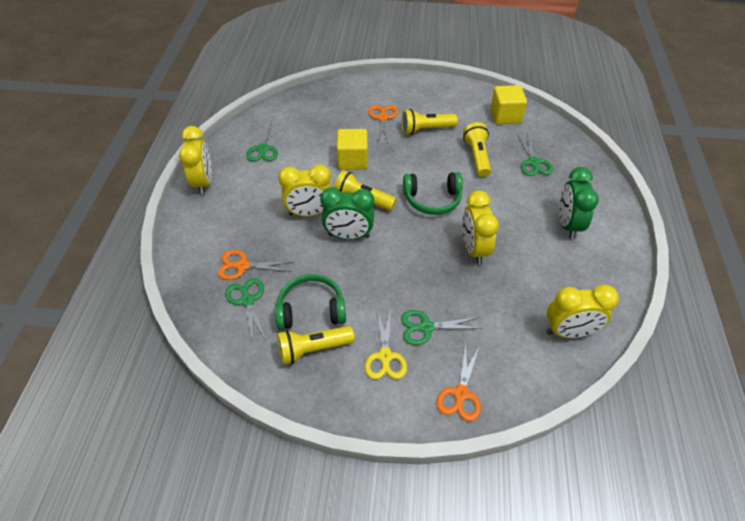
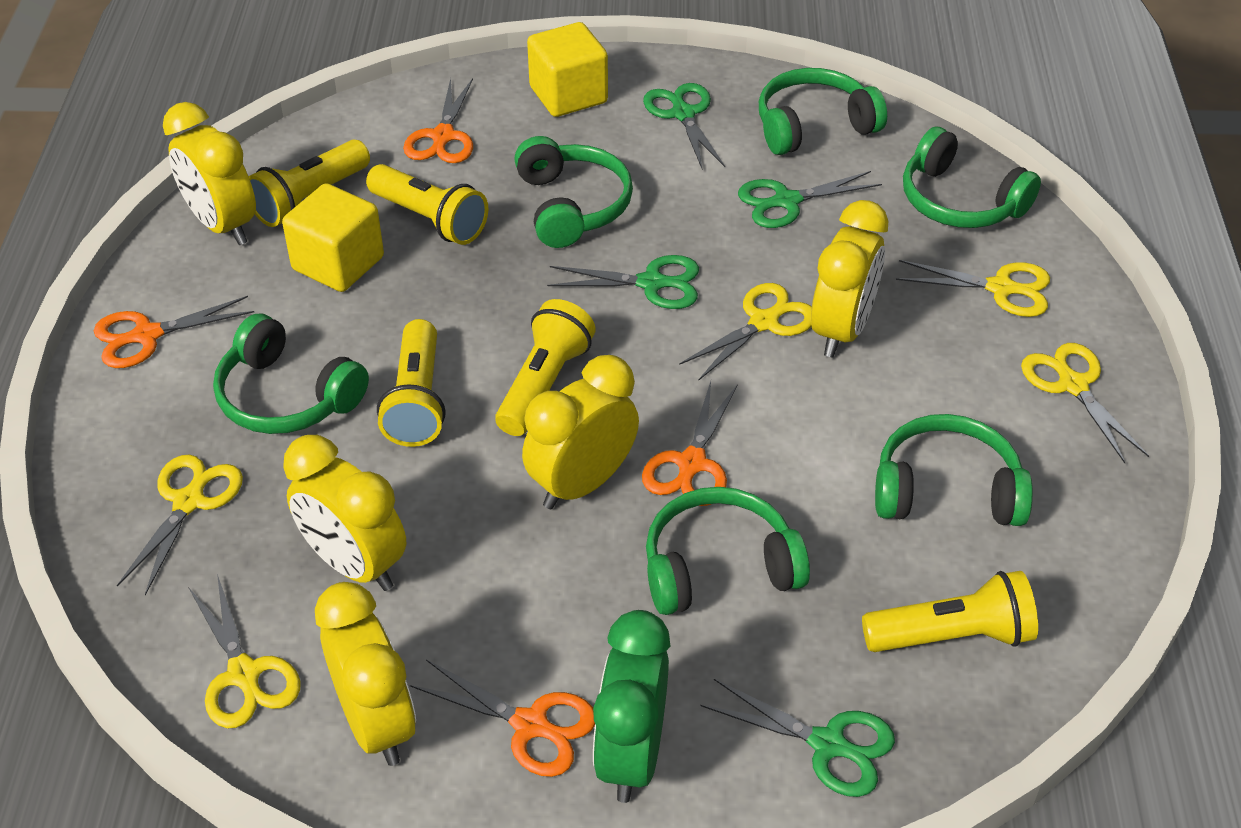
green clock: [320,187,374,240] [559,167,599,239] = 2 -> [593,610,670,803] = 1
green headphones: [275,274,346,330] [403,172,463,215] = 2 -> [213,314,369,434] [514,136,633,248] [646,487,810,615] [759,68,887,155] [875,414,1033,526] [903,127,1041,228] = 6
orange scissors: [218,250,292,280] [368,105,398,143] [436,343,481,421] = 3 -> [94,296,254,368] [403,78,473,163] [410,659,595,777] [642,381,738,506] = 4
yellow clock: [179,126,212,195] [278,164,331,217] [462,191,499,265] [547,285,619,338] = 4 -> [163,102,256,245] [283,435,406,591] [315,582,416,766] [522,355,639,509] [811,200,888,357] = 5
yellow flashlight: [277,326,354,365] [334,170,396,211] [401,109,458,135] [463,122,491,177] = 4 -> [249,139,370,227] [366,164,488,245] [377,319,446,447] [495,299,596,436] [862,571,1038,652] = 5
yellow scissors: [365,308,407,379] = 1 -> [117,455,243,595] [188,574,300,728] [679,283,812,380] [896,260,1050,317] [1021,343,1149,463] = 5

